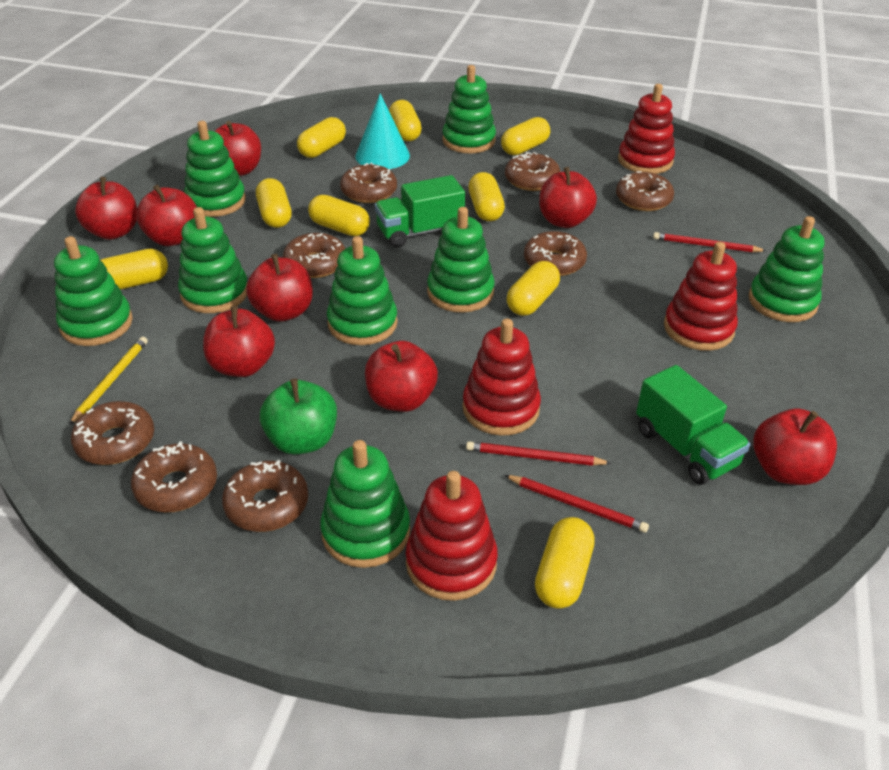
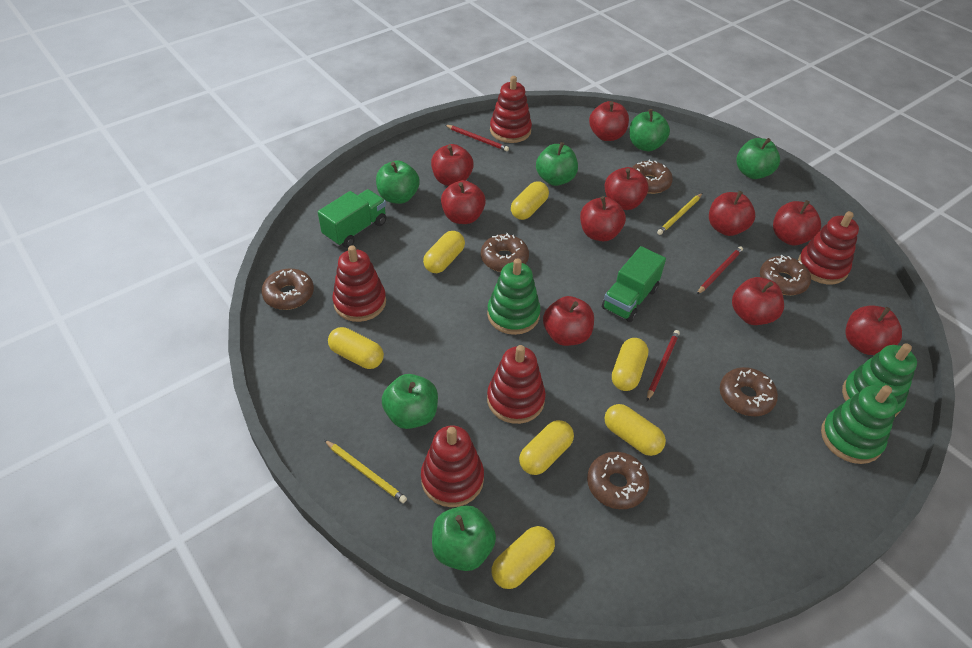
brown donut: [71,401,154,465] [131,441,217,512] [222,460,308,532] [283,233,346,278] [340,163,397,203] [505,152,561,191] [524,231,587,276] [616,171,674,211] = 8 -> [261,269,314,310] [481,233,529,272] [587,452,650,509] [632,160,673,194] [720,367,778,416] [760,255,811,295] = 6
green apple: [260,379,337,455] = 1 -> [376,161,420,204] [382,374,438,429] [432,505,496,571] [536,142,578,186] [629,109,670,151] [736,138,780,179] = 6
green stacking toy: [54,236,133,346] [178,207,247,313] [184,121,246,217] [320,440,410,568] [327,236,398,345] [427,207,495,313] [442,65,496,153] [749,216,824,322] = 8 -> [487,258,541,335] [821,385,898,464] [842,343,917,417] = 3
red apple: [75,177,137,240] [136,185,197,246] [203,306,275,377] [214,121,261,176] [246,254,313,322] [365,341,438,412] [539,167,597,228] [753,408,837,485] = 8 -> [431,144,474,186] [441,180,486,224] [543,296,594,346] [580,196,626,241] [589,101,629,141] [605,167,649,210] [709,191,755,236] [732,277,784,325] [773,200,821,245] [845,305,902,355] = 10
red stacking toy: [406,471,498,601] [462,318,541,436] [618,84,675,174] [664,242,738,351] = 4 -> [332,246,386,322] [421,426,484,507] [487,345,546,424] [490,76,532,143] [798,211,859,284] = 5
turquoise cone: [355,93,410,169] = 1 -> none = 0
yellow capsule: [100,249,168,290] [256,178,292,228] [297,117,346,158] [308,195,370,236] [389,100,422,141] [468,172,505,221] [501,117,550,155] [507,261,560,316] [535,517,595,609] = 9 -> [328,327,384,369] [423,231,465,273] [492,526,555,589] [511,181,549,220] [519,420,574,475] [604,404,666,456] [612,338,649,391] = 7
yellow pencil: [69,337,148,425] = 1 -> [324,440,407,503] [657,193,702,235] = 2

